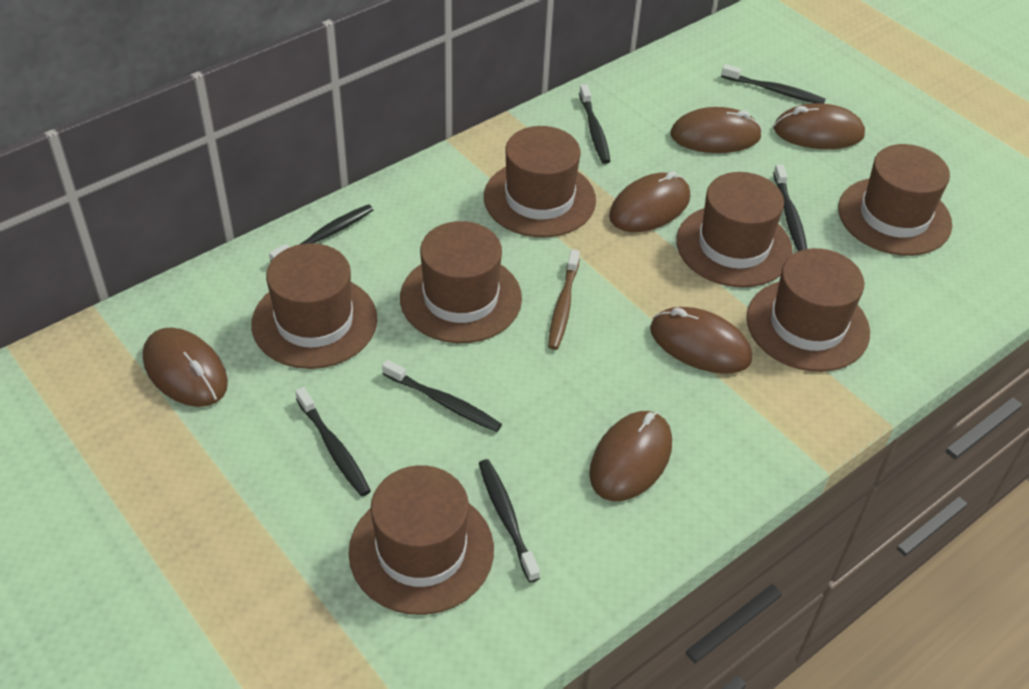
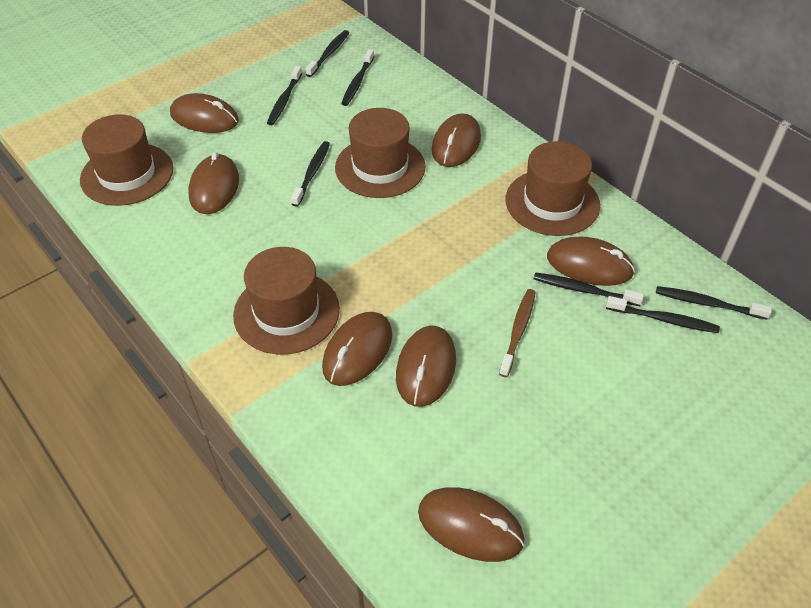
brown hat: [251,243,377,369] [349,465,494,615] [400,221,522,343] [484,126,596,237] [676,172,793,287] [747,248,870,372] [838,144,952,256] = 7 -> [80,114,173,206] [233,247,340,355] [335,108,426,198] [506,141,600,236] = 4
brown mouse: [143,327,228,407] [589,411,672,501] [609,171,690,232] [650,307,752,374] [670,107,762,153] [774,103,865,149] = 6 -> [170,93,239,133] [188,152,239,214] [322,312,392,386] [396,326,456,407] [418,487,524,562] [431,113,481,167] [547,237,635,286] = 7

